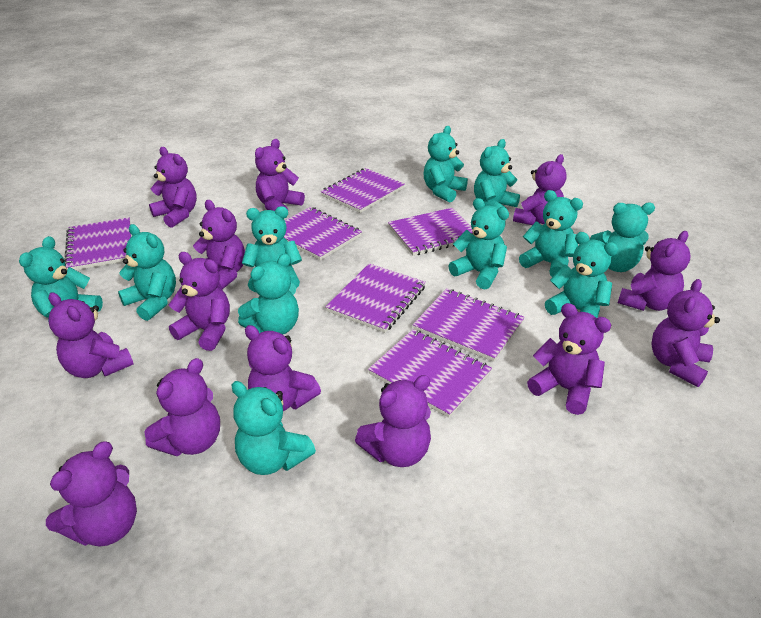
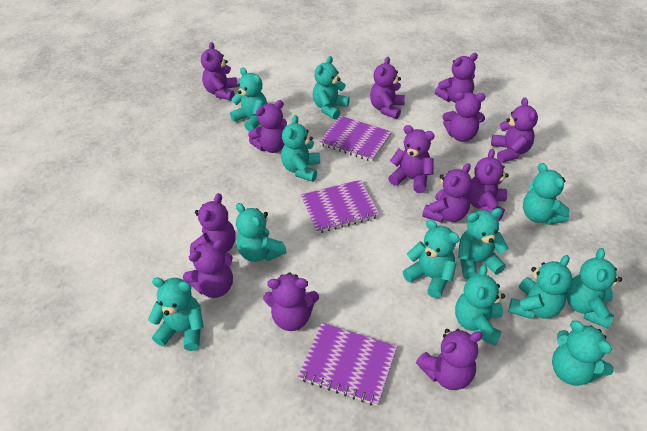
purple notebook: [64,217,131,270] [284,207,362,260] [321,168,405,213] [326,263,426,333] [368,329,492,418] [388,208,473,256] [413,288,525,362] = 7 -> [298,323,397,406] [301,180,380,233] [319,116,392,162] = 3
turquoise teddy bear: [19,236,103,322] [118,224,176,321] [231,381,316,475] [238,254,299,335] [242,206,302,292] [423,126,468,202] [449,198,509,289] [474,139,520,209] [519,190,583,277] [545,232,618,318] [590,203,655,272] = 11 -> [148,277,204,351] [230,68,267,131] [236,203,287,262] [281,115,320,182] [313,56,350,119] [403,220,460,298] [455,265,505,346] [458,208,508,280] [508,255,572,319] [523,163,570,225] [552,321,614,386] [566,248,622,329] = 12

